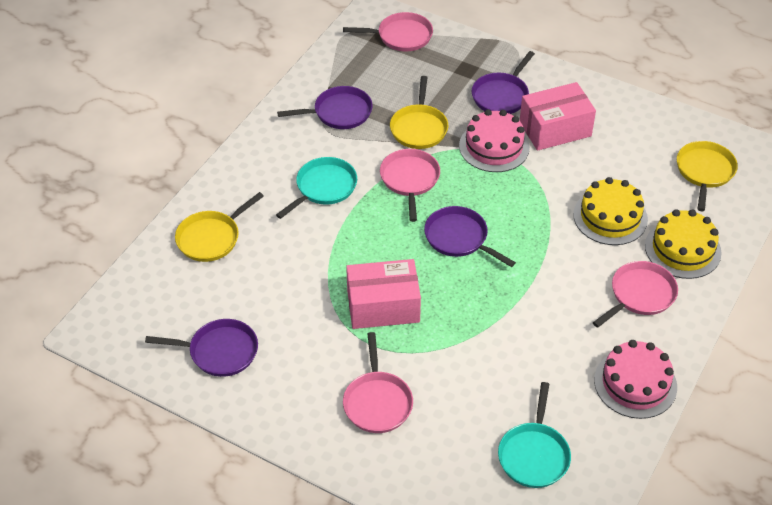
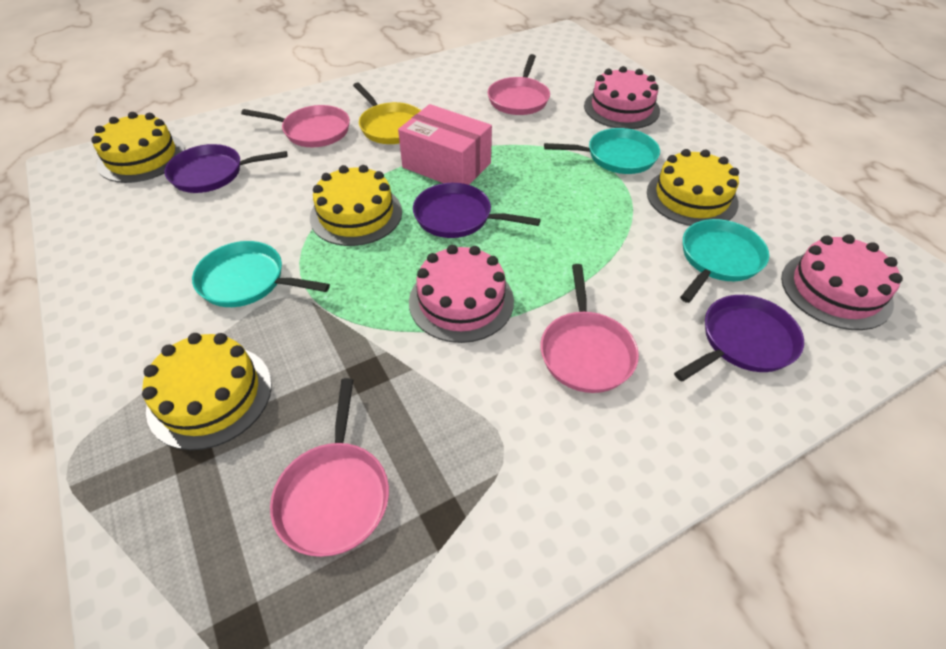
pink box: [346,259,421,329] [519,82,596,151] = 2 -> [398,104,492,185] = 1
pink cake: [459,109,530,172] [594,340,677,419] = 2 -> [409,245,514,343] [584,66,660,129] [781,234,903,330] = 3
purple pan: [145,319,258,377] [277,86,373,129] [424,206,516,267] [472,51,535,114] = 4 -> [164,144,287,193] [413,183,541,238] [674,295,804,382] = 3
turquoise pan: [276,157,357,219] [498,382,571,488] = 2 -> [192,241,330,307] [544,128,660,174] [680,219,769,303] = 3
yellow cake: [573,177,648,245] [645,209,722,279] = 2 -> [91,112,185,183] [142,333,272,450] [310,165,402,246] [647,149,739,226] = 4
yellow pan: [175,192,264,262] [390,76,448,149] [677,141,738,211] = 3 -> [353,82,421,144] = 1

